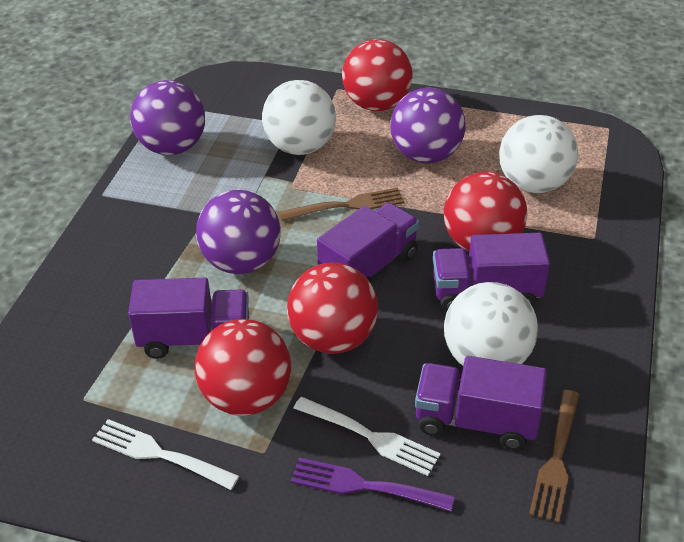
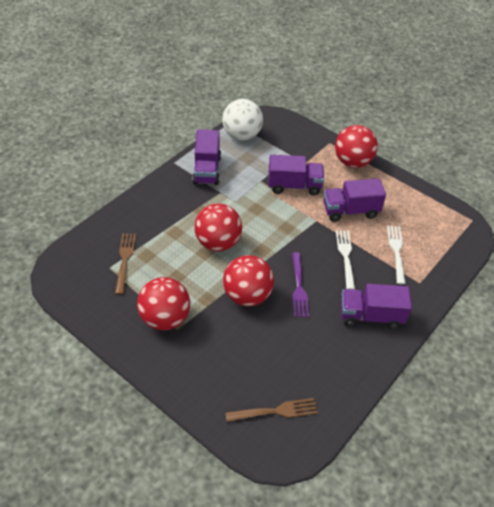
purple ball: [130,80,205,155] [196,190,281,274] [390,88,466,163] = 3 -> none = 0
white ball: [262,80,336,155] [444,282,538,366] [499,115,578,193] = 3 -> [222,99,263,141] = 1

